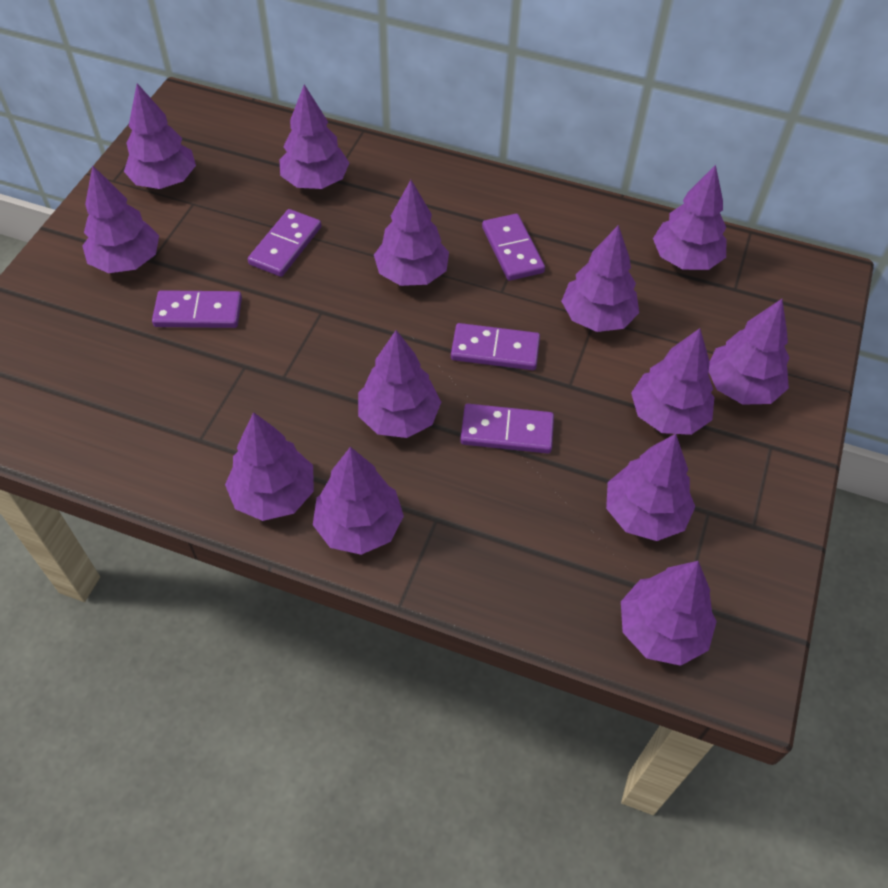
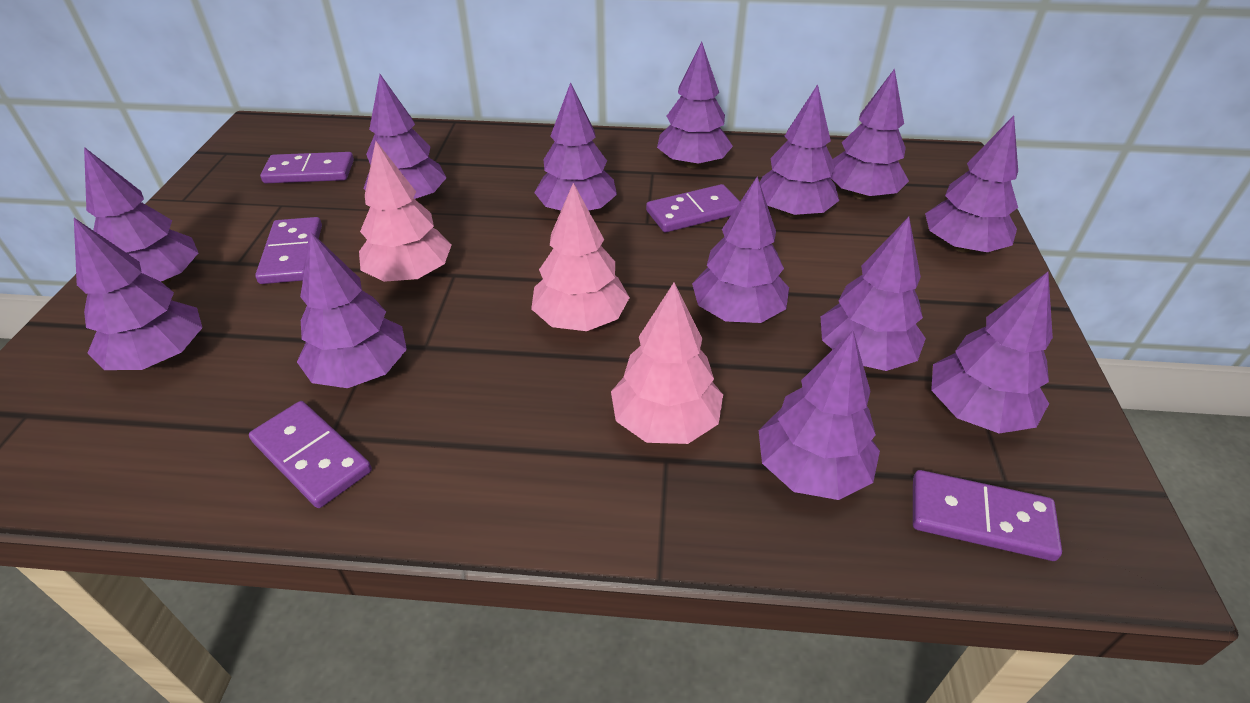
pink tree: none = 0 -> [359,141,452,282] [531,183,630,331] [611,283,723,444] = 3

